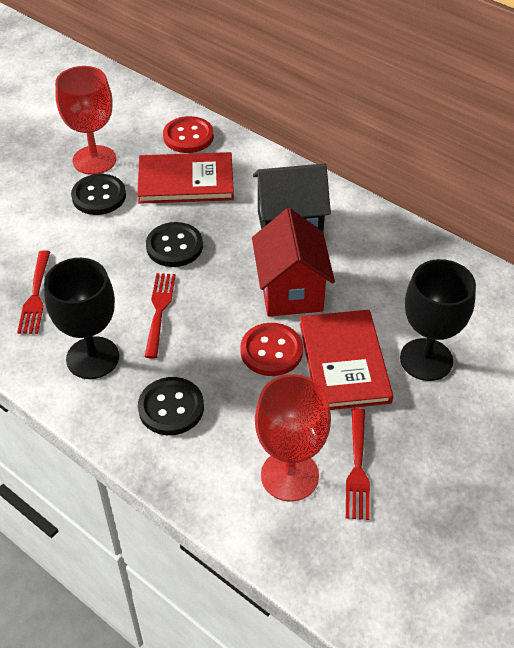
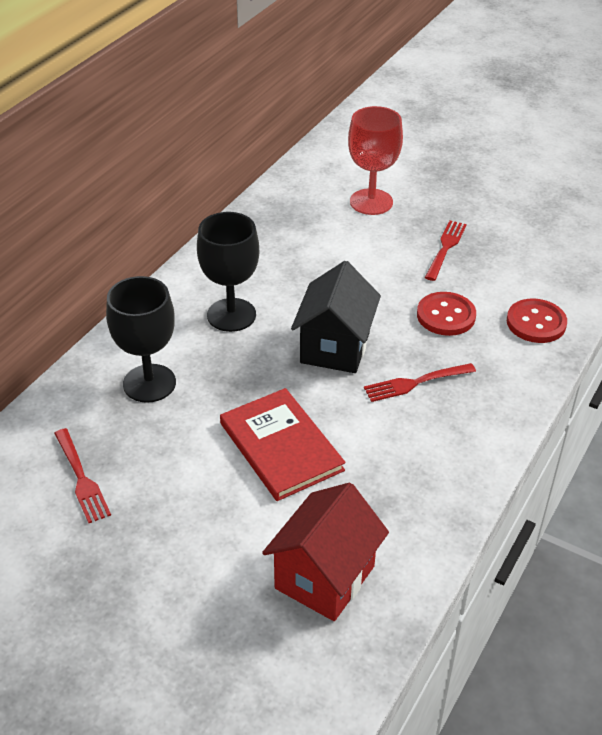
black button: [71,174,126,215] [138,377,204,435] [146,222,203,267] = 3 -> none = 0
red book: [137,152,234,204] [300,310,393,410] = 2 -> [220,388,346,501] = 1
red goblet: [55,66,116,175] [255,374,331,502] = 2 -> [348,106,403,215] = 1

